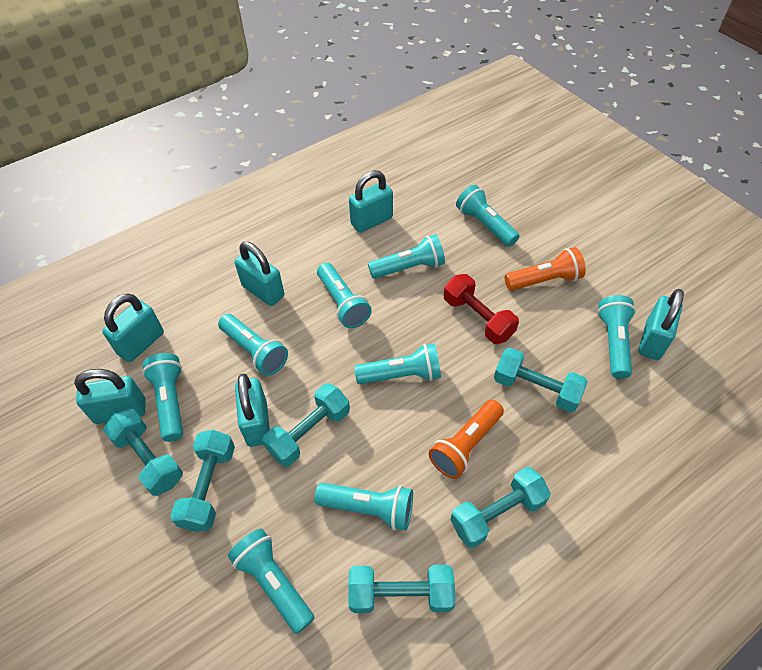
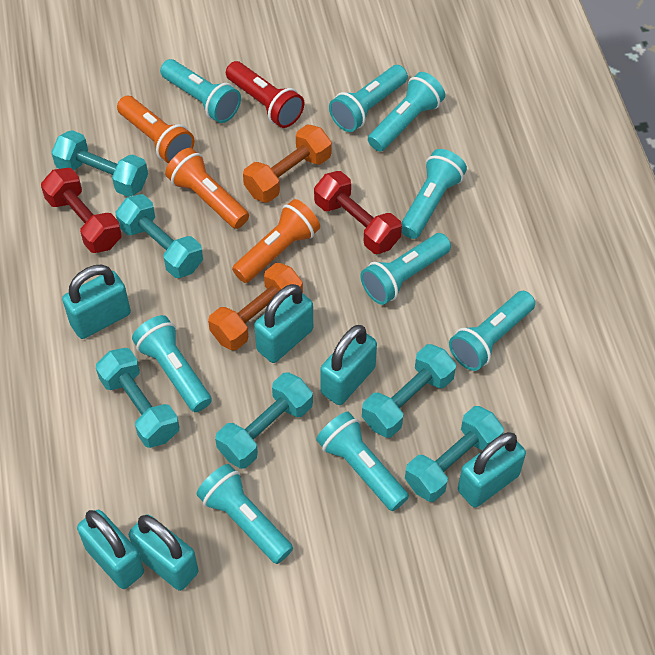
orange dumbbell: none = 0 -> [208,263,303,350] [243,125,332,203] = 2
orange flashlight: [429,400,504,479] [505,247,586,291] = 2 -> [117,96,195,164] [165,148,249,229] [232,199,320,283] = 3
red dumbbell: [443,274,519,344] = 1 -> [41,168,122,253] [314,171,402,254] = 2
red flashlight: none = 0 -> [226,61,304,128] = 1

